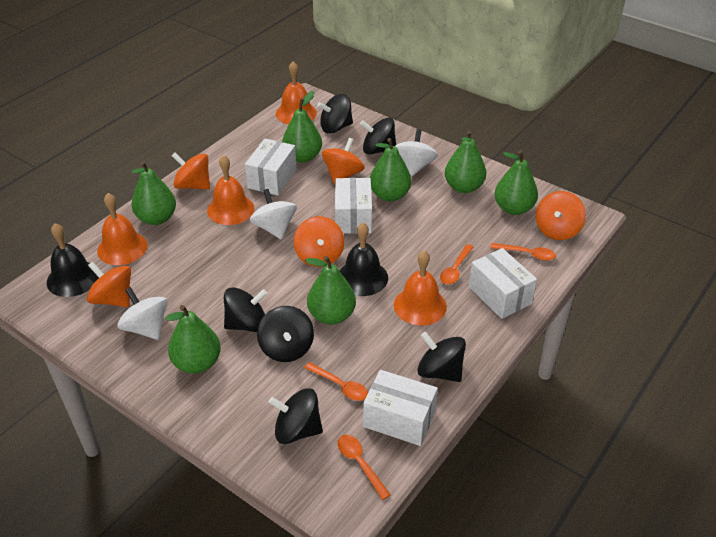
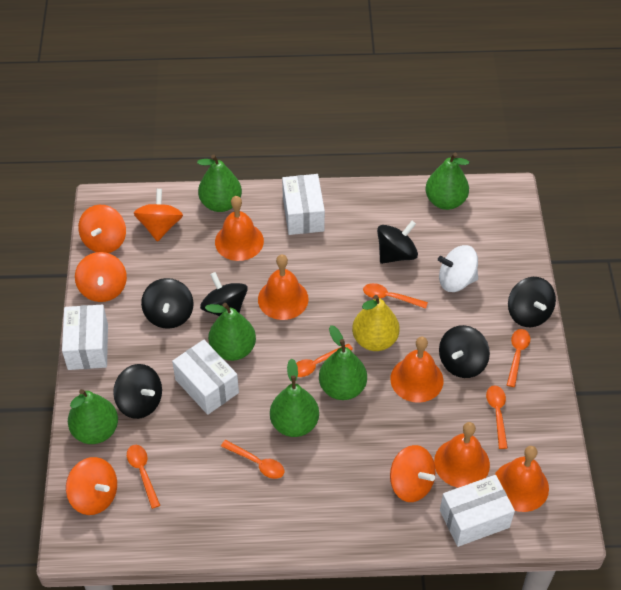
black bell: [47,223,99,297] [340,223,388,296] = 2 -> none = 0
green pear: [131,161,176,225] [165,305,221,373] [282,91,322,162] [305,256,356,325] [370,138,411,202] [444,131,486,193] [494,150,538,215] = 7 -> [68,389,118,444] [197,155,242,212] [205,303,256,361] [270,358,319,437] [319,325,367,400] [425,153,469,210] = 6
orange bell: [97,193,148,265] [207,155,254,225] [276,62,317,125] [394,250,447,326] = 4 -> [215,196,264,261] [258,254,309,320] [390,337,443,403] [434,422,490,488] [495,446,549,512] = 5
orange spoon: [304,362,368,401] [337,435,391,500] [440,244,473,284] [490,243,556,261] = 4 -> [127,445,160,509] [221,440,285,479] [296,344,353,377] [363,283,428,309] [486,385,508,449] [507,329,530,387] = 6
white spinning top: [117,287,168,340] [250,189,297,240] [395,129,438,177] = 3 -> [438,245,478,292] = 1
yellow pear: none = 0 -> [352,295,400,351] = 1

